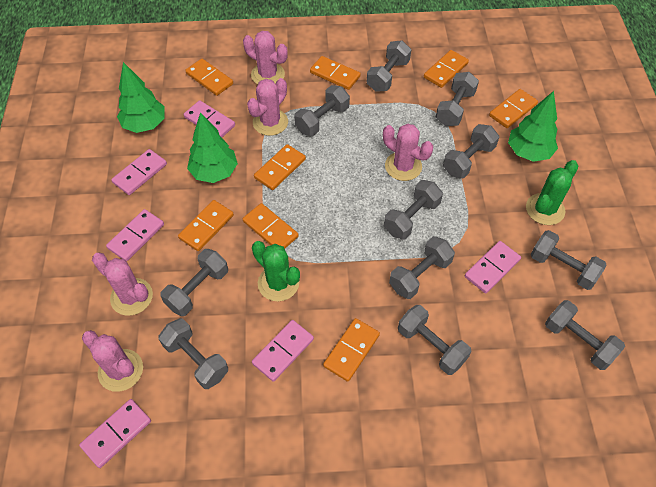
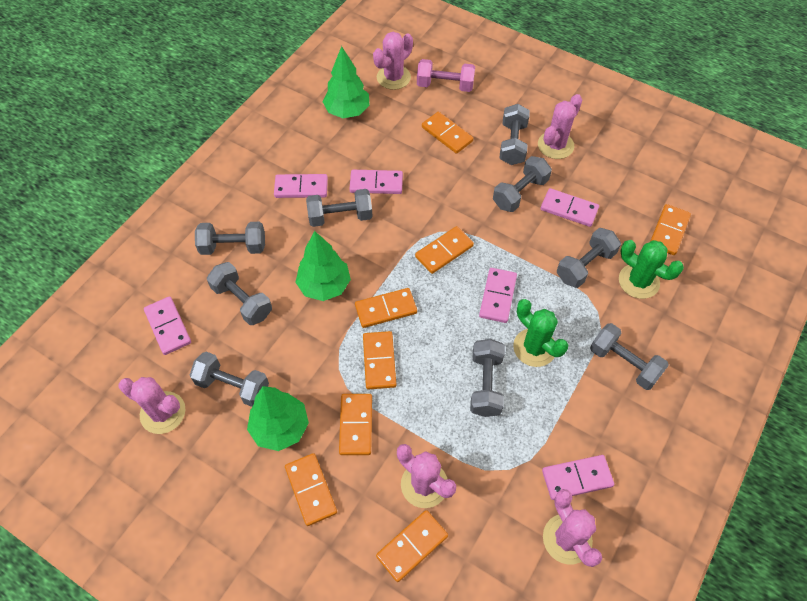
grey dumbbell: [158,318,228,389] [160,249,228,316] [294,85,350,136] [367,40,411,92] [384,180,443,240] [389,236,455,299] [398,305,472,375] [436,72,479,126] [443,124,499,178] [531,230,607,290] [545,300,625,370] = 11 -> [190,352,269,407] [195,222,265,255] [207,262,272,325] [306,189,373,227] [470,339,505,417] [493,156,552,212] [499,104,530,165] [557,228,621,288] [590,323,669,390] = 9
pink dumbbell: none = 0 -> [417,59,475,92] = 1

